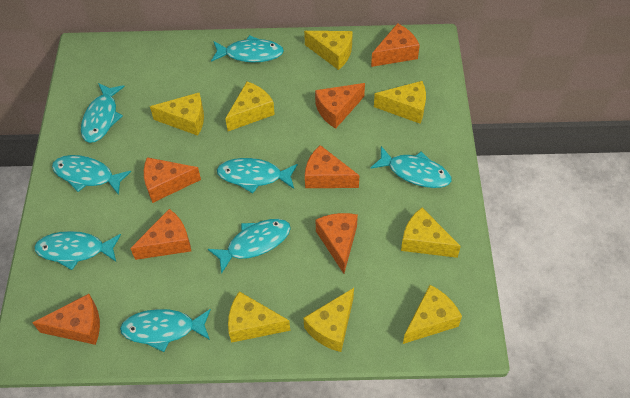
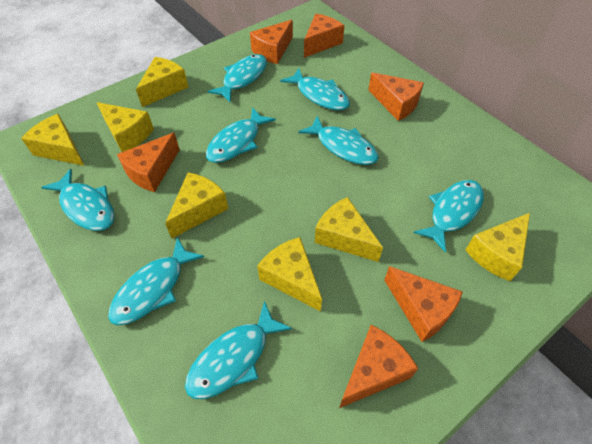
orange cheese: [32,294,100,345] [130,209,191,260] [144,157,201,203] [305,145,359,188] [315,83,365,129] [316,213,358,273] [371,23,420,67] = 7 -> [117,133,180,192] [250,20,293,64] [304,14,345,58] [339,325,419,408] [368,72,424,121] [384,266,463,342] = 6
yellow cheese: [150,93,204,136] [225,82,275,131] [228,291,290,343] [303,288,354,352] [304,31,353,70] [374,81,426,124] [401,208,461,258] [403,285,462,344] = 8 -> [21,114,84,166] [96,102,154,152] [136,57,188,107] [165,172,228,239] [257,237,322,312] [315,197,383,262] [465,213,530,281] = 7

